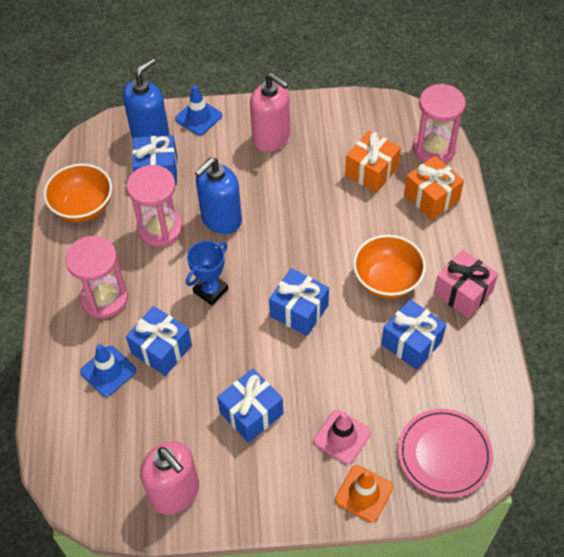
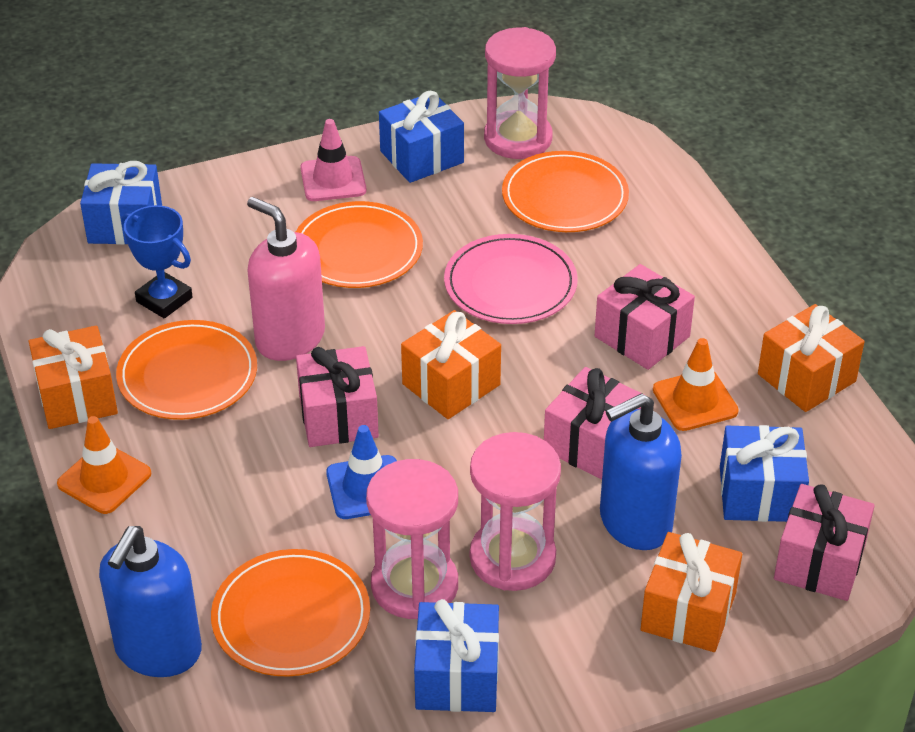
blue gift: [126,306,192,376] [132,135,178,185] [217,369,283,443] [269,268,329,336] [381,299,446,370] = 5 -> [80,161,162,245] [379,91,464,183] [414,599,499,712] [720,425,809,522] = 4
blue traffic cone: [80,344,136,397] [175,85,222,135] = 2 -> [326,425,397,519] = 1
orange bowl: [44,164,112,222] [353,235,426,298] = 2 -> none = 0
orange gift: [345,131,401,193] [404,156,464,220] = 2 -> [29,325,118,429] [401,310,501,419] [641,532,742,652] [758,304,865,412] = 4
orange plate: none = 0 -> [116,320,257,420] [211,549,370,677] [296,201,423,288] [502,151,629,232] = 4
orange traffic cone: [335,465,393,522] = 1 -> [57,416,151,514] [653,338,739,431] = 2
pink gift: [433,250,498,318] = 1 -> [296,346,379,447] [544,367,645,480] [595,264,695,370] [774,484,875,601] = 4
pink soap dispenser: [140,441,199,515] [250,73,290,152] = 2 -> [247,197,325,361] = 1

